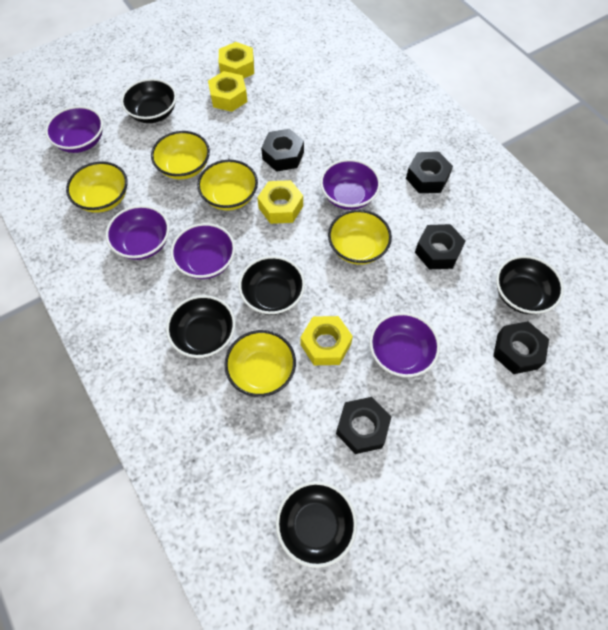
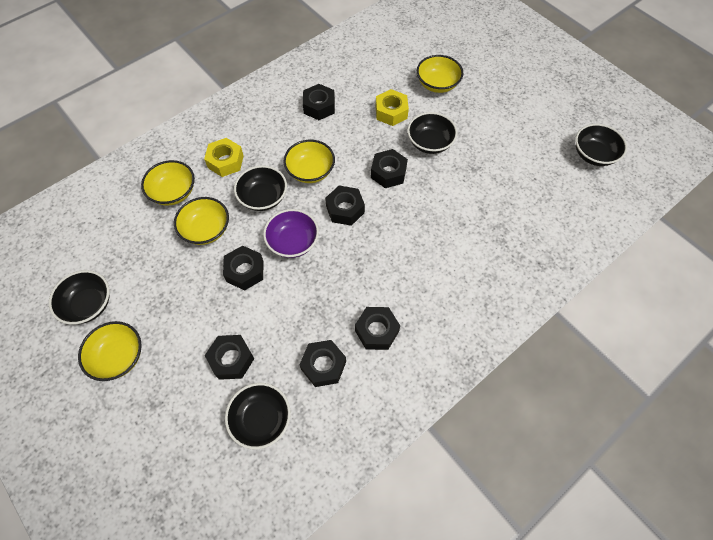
black nut: [261,129,304,172] [336,397,391,454] [406,152,453,193] [415,224,466,269] [493,321,549,374] = 5 -> [205,335,254,380] [223,246,263,290] [300,340,346,387] [303,84,335,120] [325,185,365,226] [355,307,400,350] [371,149,408,188] = 7
purple bowl: [45,106,103,153] [106,205,170,260] [171,223,235,279] [320,159,381,210] [369,312,440,377] = 5 -> [263,209,319,258] = 1
yellow nut: [208,71,248,112] [219,42,254,79] [257,180,303,224] [300,316,353,365] = 4 -> [204,138,244,177] [376,89,409,126] = 2

